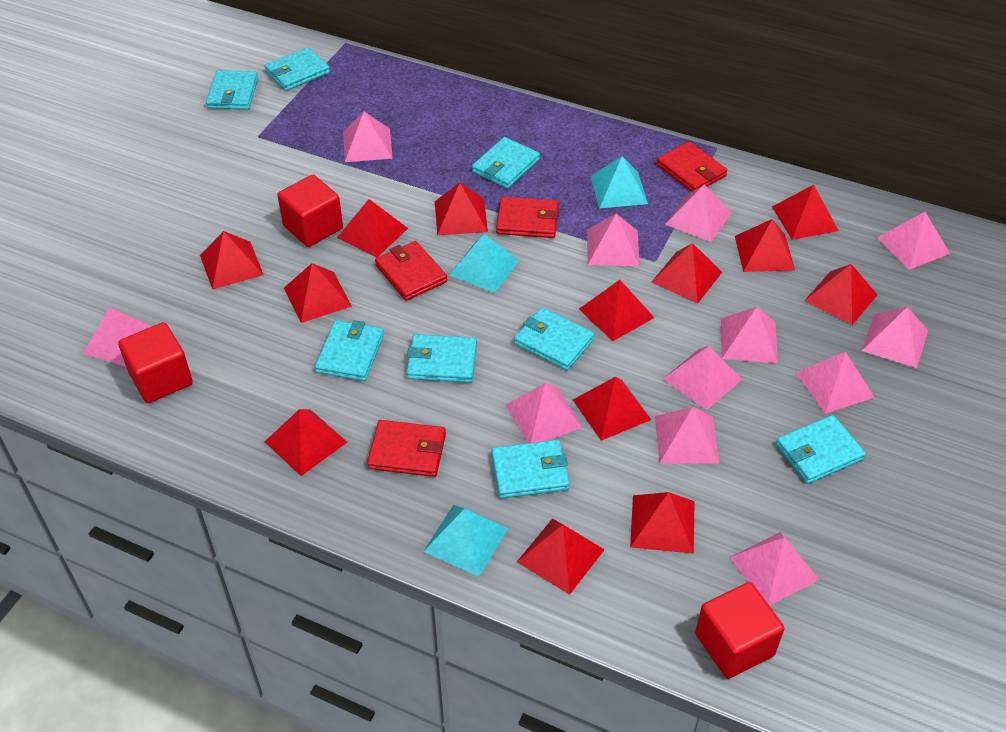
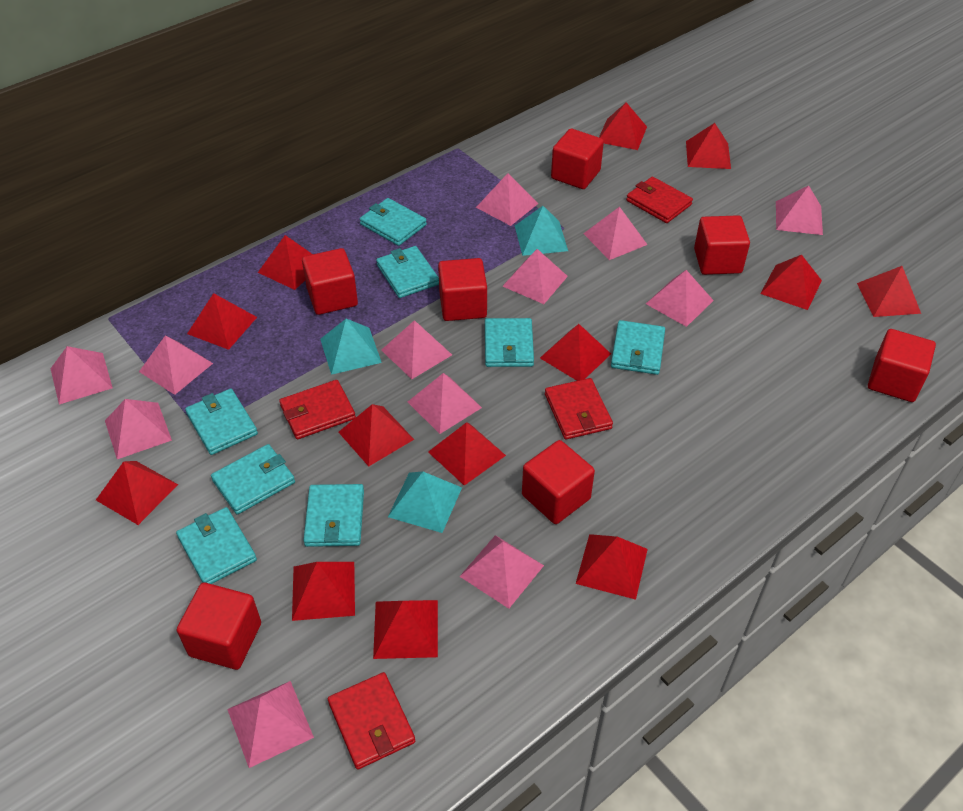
red cube: [118,322,193,403] [277,175,343,247] [695,582,784,679] = 3 -> [177,583,261,670] [302,248,358,315] [438,258,487,321] [522,440,595,524] [551,129,604,189] [694,215,750,275] [868,329,936,402] = 7

